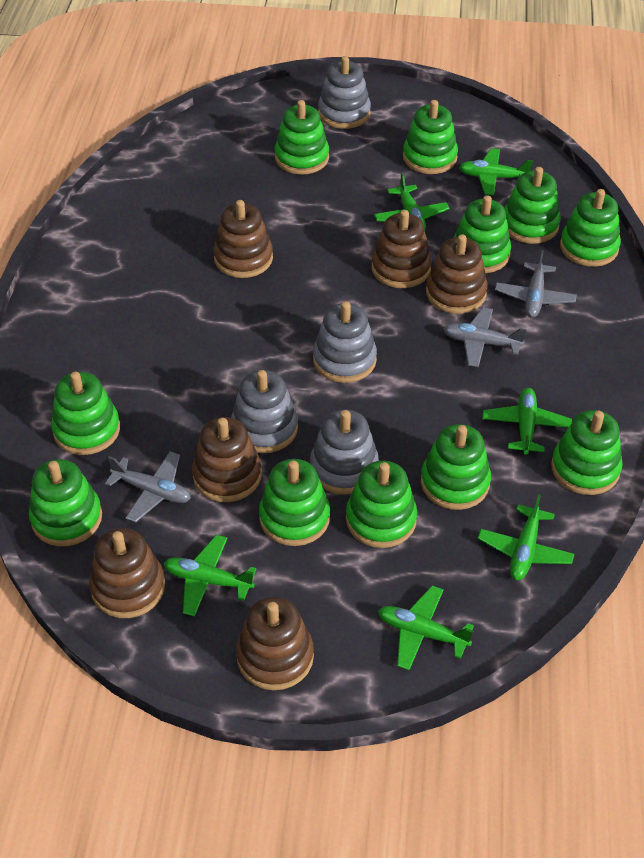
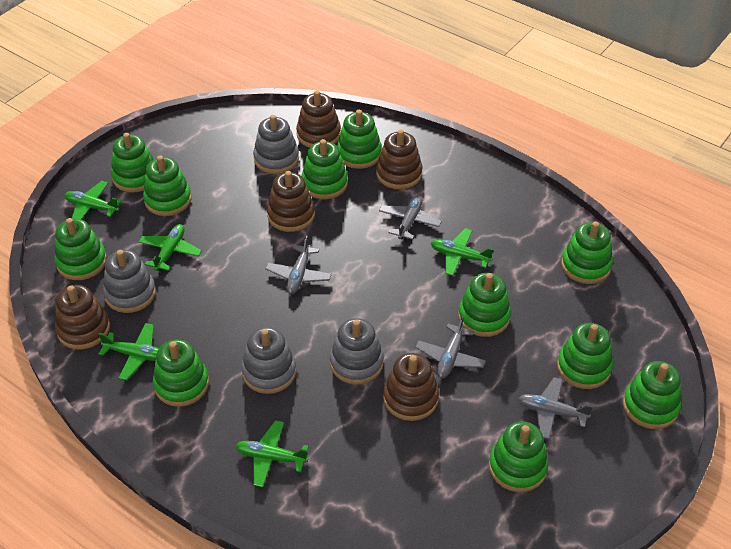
brown stacking toy: [89,528,165,618] [192,417,262,502] [213,200,273,278] [236,597,314,690] [372,210,431,288] [426,234,488,314] = 6 -> [55,285,110,350] [267,171,315,232] [296,91,341,148] [376,130,423,189] [383,353,439,421] = 5
green plane: [164,535,256,617] [374,173,450,230] [378,585,474,670] [459,148,533,195] [478,494,574,581] [483,388,572,455] = 6 -> [65,181,123,219] [98,323,159,380] [139,224,202,271] [236,420,309,487] [431,228,494,276] = 5
grey plane: [105,451,191,522] [443,307,527,367] [495,250,577,318] = 3 -> [265,236,332,294] [379,195,442,240] [415,316,486,378] [518,377,593,439] = 4

